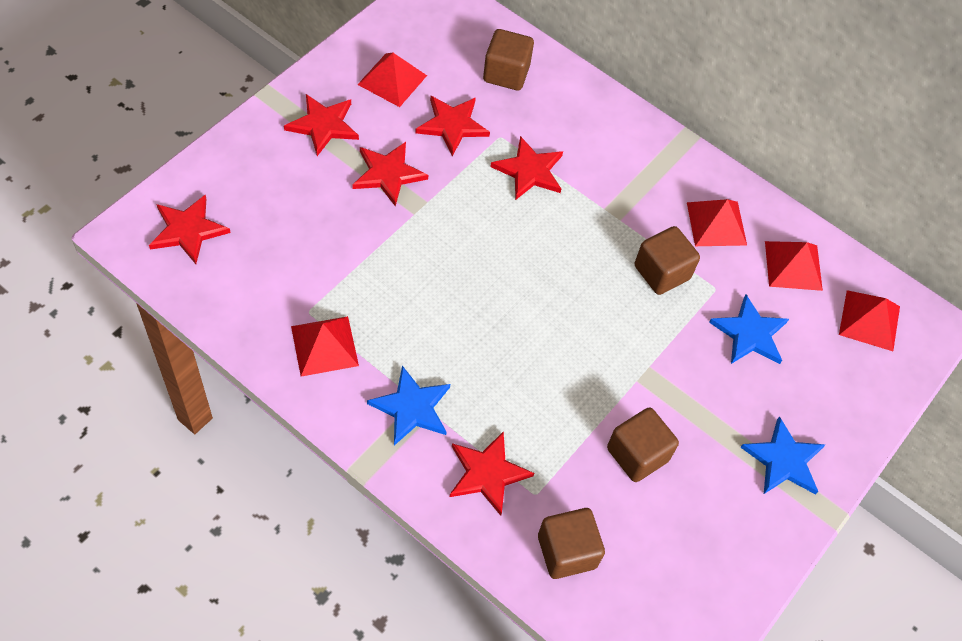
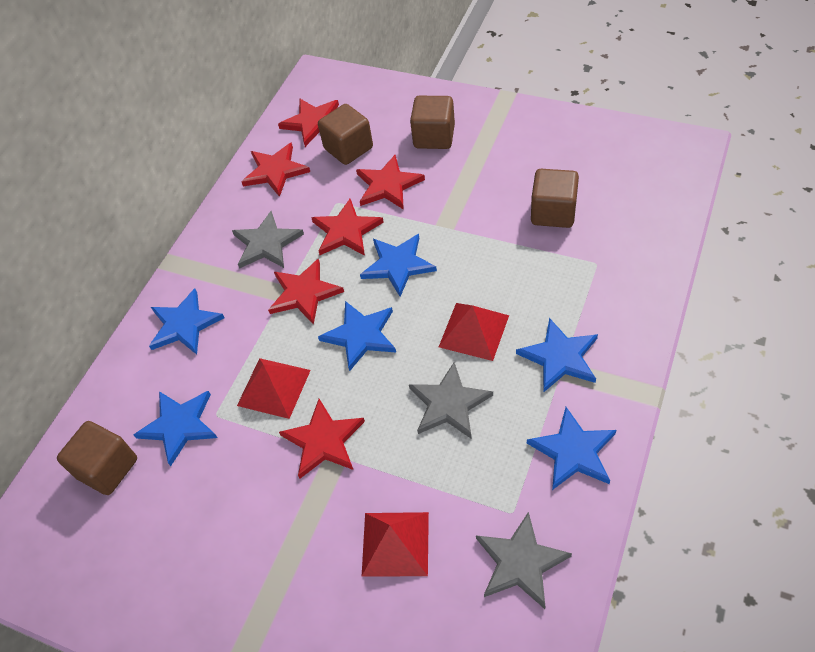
blue star: [367,366,450,446] [709,294,789,364] [740,416,825,495] = 3 -> [134,391,218,466] [149,288,224,355] [318,301,396,371] [360,234,437,297] [516,318,598,393] [527,407,616,490] = 6
grey star: none = 0 -> [232,211,304,269] [409,362,493,439] [476,512,572,609] = 3
red pyramid: [291,316,359,377] [357,52,427,107] [687,199,747,246] [765,241,823,291] [839,290,900,351] = 5 -> [237,358,311,419] [362,512,429,577] [439,303,509,361] = 3

